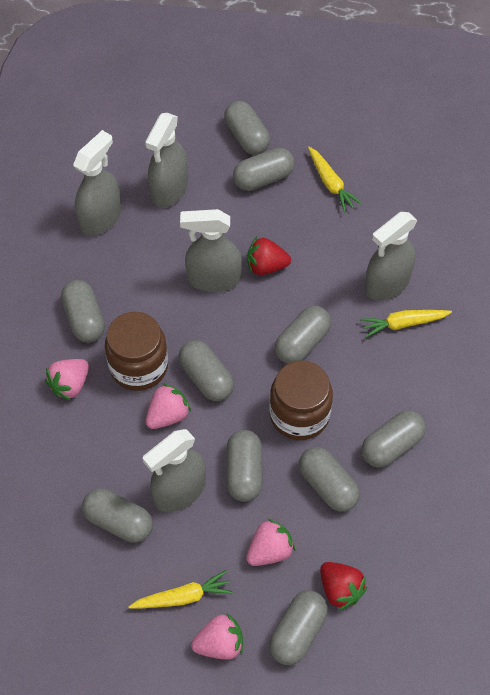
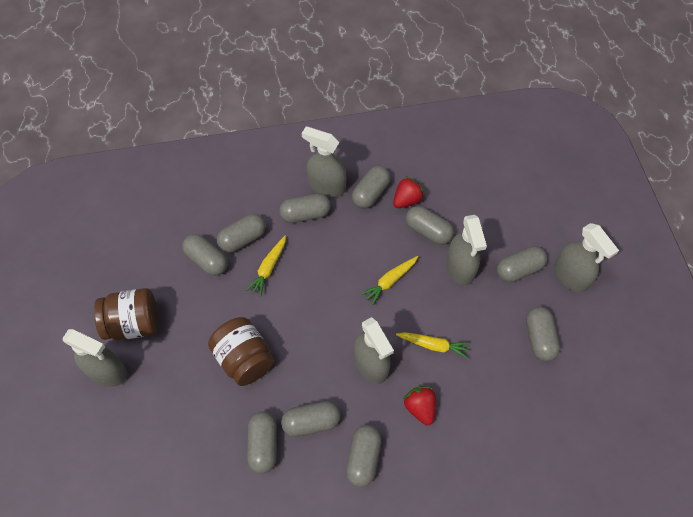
pink strawberry: [45,359,89,401] [146,383,191,429] [191,614,243,660] [246,519,295,566] = 4 -> none = 0

